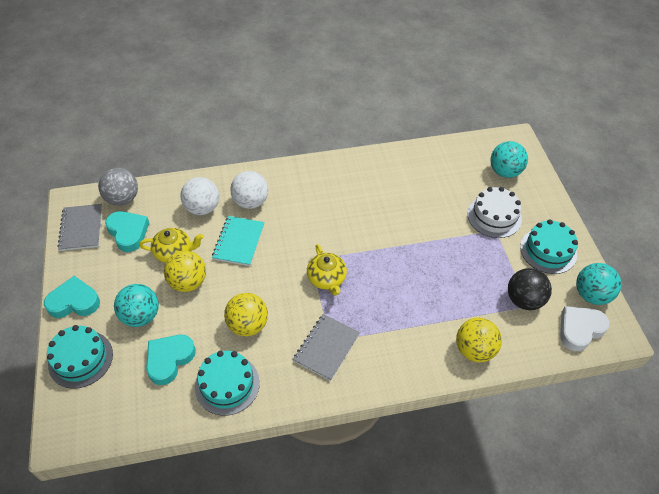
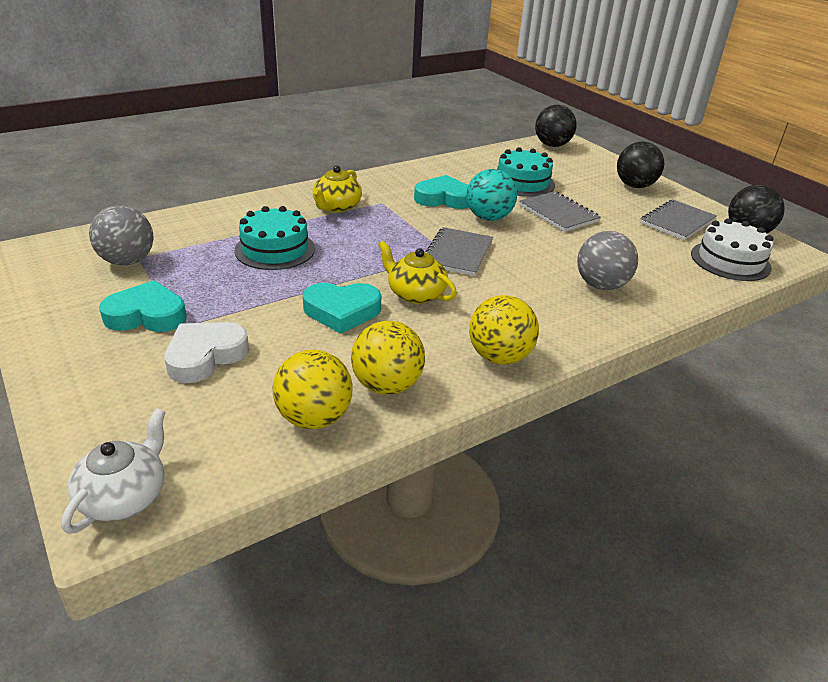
black ball: [508,268,552,310] = 1 -> [535,105,577,147] [617,142,664,188] [728,185,785,233] = 3
grey ball: [98,168,138,206] = 1 -> [89,205,154,265] [577,231,638,290] = 2
grey notebook: [57,204,102,251] [293,314,360,381] = 2 -> [426,227,493,276] [519,191,601,232] [640,199,717,240] = 3
turquoise ball: [114,284,159,327] [490,141,528,178] [576,263,621,305] = 3 -> [466,169,517,221] = 1
turquoise cake: [47,325,113,389] [195,351,260,416] [520,220,578,274] = 3 -> [234,206,315,270] [498,147,555,197] = 2
turquoise notebook: [212,216,265,266] = 1 -> none = 0
white ball: [180,177,219,215] [230,171,268,209] = 2 -> none = 0
white teapot: none = 0 -> [61,408,166,534] = 1

